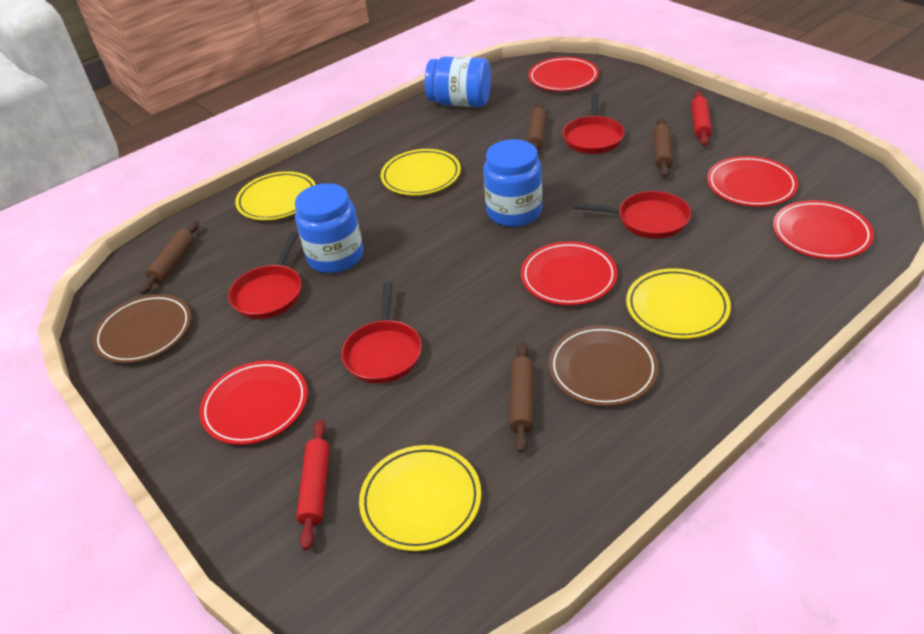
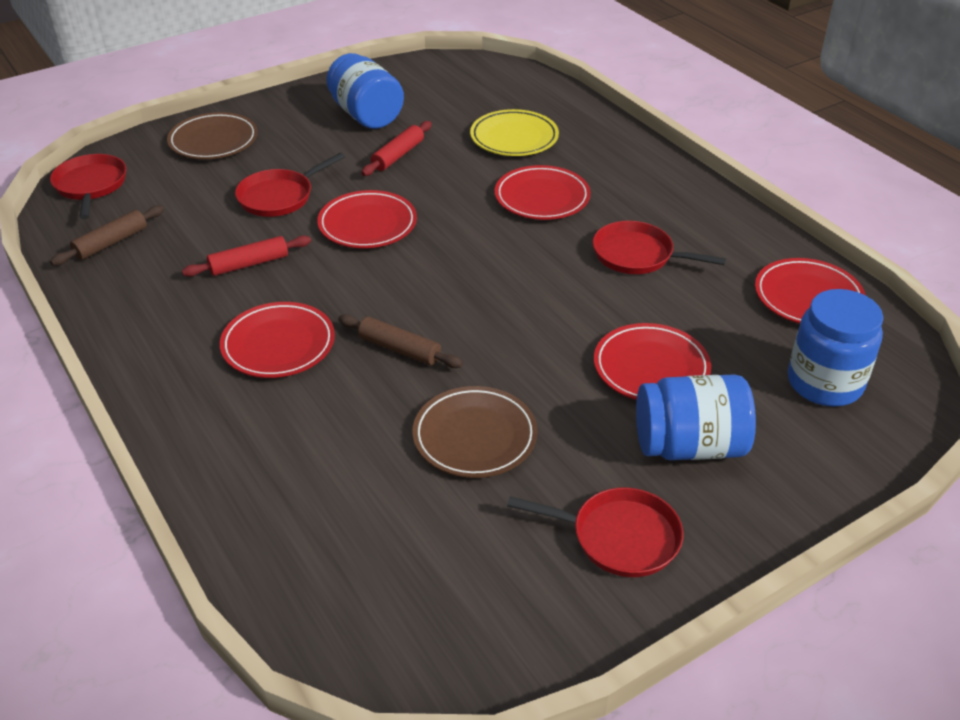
brown rolling pin: [139,221,199,295] [509,342,533,453] [527,102,546,153] [653,118,673,178] = 4 -> [50,205,164,266] [338,314,463,368] = 2
yellow plate: [235,171,316,220] [359,445,481,551] [381,149,461,195] [626,268,731,339] = 4 -> [470,109,559,156] = 1

